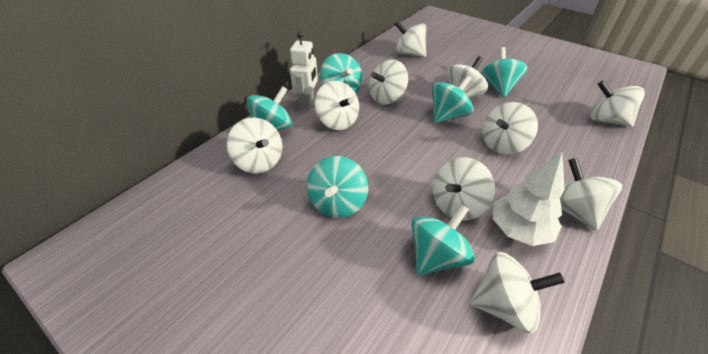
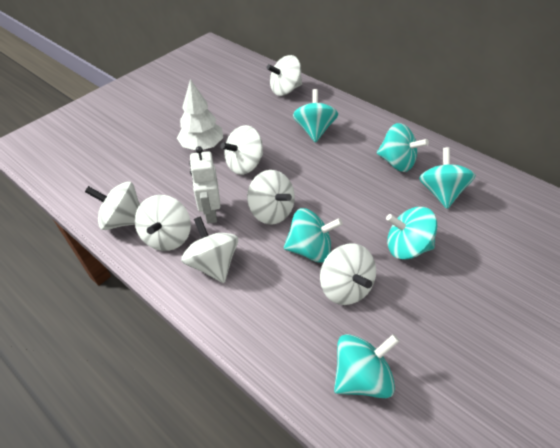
white spinning top: [227,117,282,174] [315,81,359,130] [369,60,408,105] [395,21,426,57] [433,157,495,221] [447,56,488,97] [470,252,565,333] [482,102,538,155] [560,158,622,231] [590,81,645,127] = 10 -> [85,181,140,230] [135,195,191,251] [181,216,238,283] [221,125,263,175] [247,170,295,224] [267,55,302,96] [320,243,376,305] = 7

